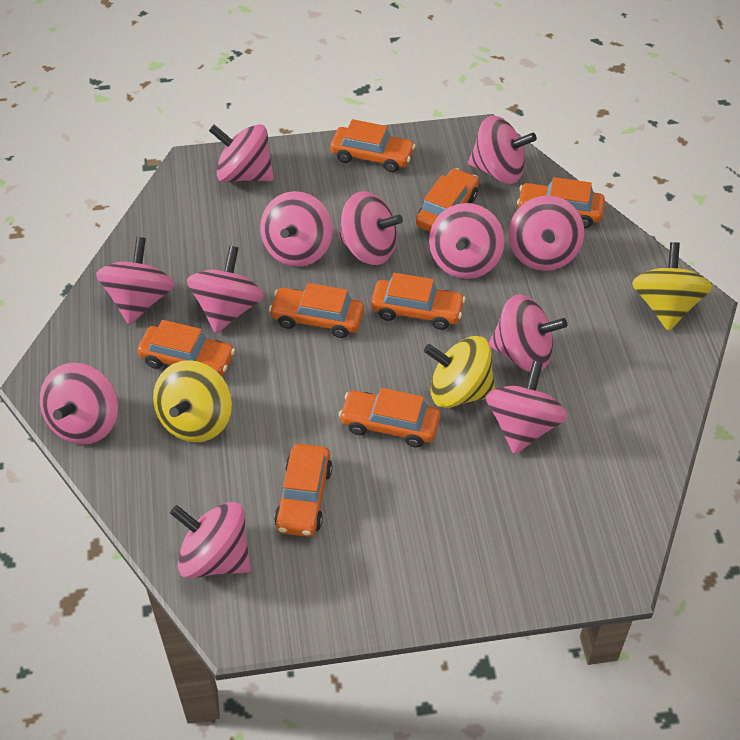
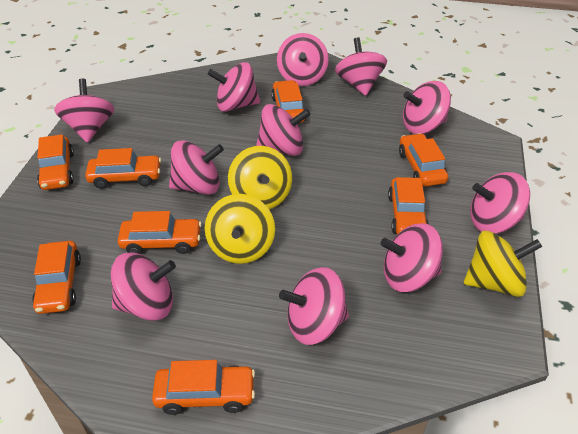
pink spinning top: [40,363,118,445] [96,237,174,325] [170,502,251,578] [187,246,264,333] [209,124,274,182] [260,191,333,267] [338,191,403,265] [429,203,504,279] [468,116,537,184] [486,361,568,454] [489,294,567,372] [509,195,584,271] = 12 -> [54,78,114,143] [111,252,176,321] [169,140,224,195] [208,62,260,112] [256,104,311,156] [277,33,329,86] [279,267,349,345] [335,37,387,96] [380,223,443,292] [403,81,451,134] [470,172,530,234] = 11

